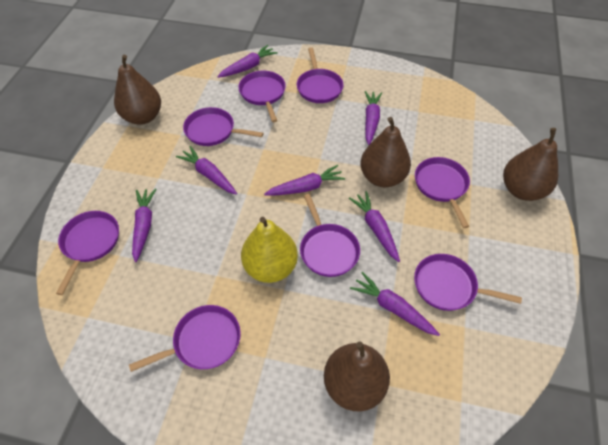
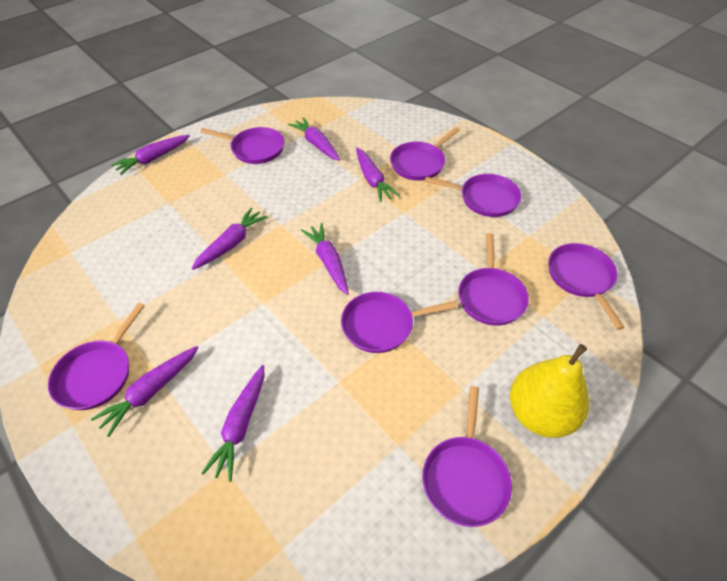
brown pear: [114,55,161,125] [324,341,390,411] [360,117,411,187] [503,128,558,201] = 4 -> none = 0

